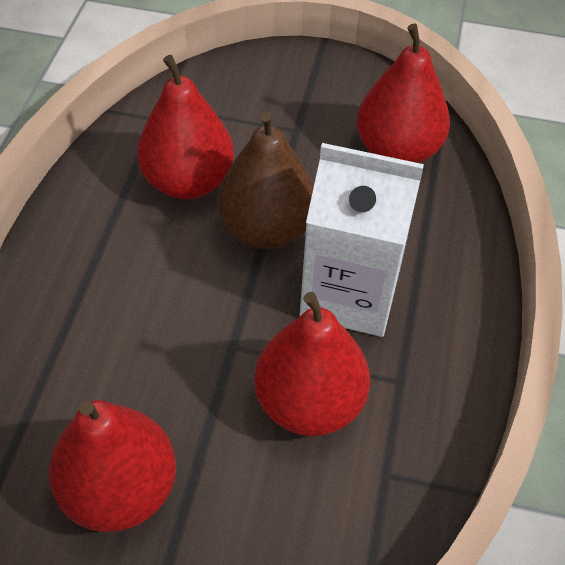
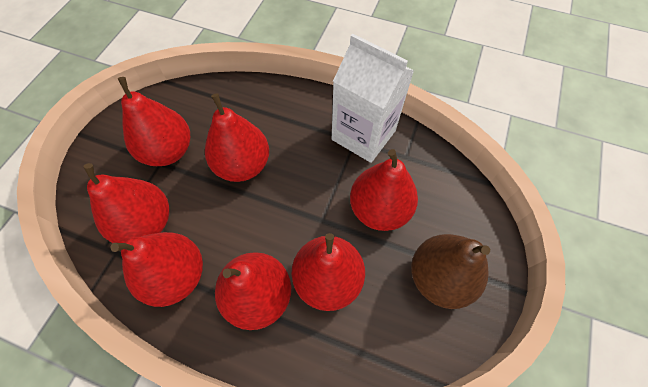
red pear: [49,400,176,532] [137,55,234,199] [254,292,370,436] [357,23,450,163] = 4 -> [83,163,169,243] [110,232,203,307] [118,77,190,166] [205,93,269,182] [215,252,291,330] [292,233,365,311] [350,149,418,231] = 7

